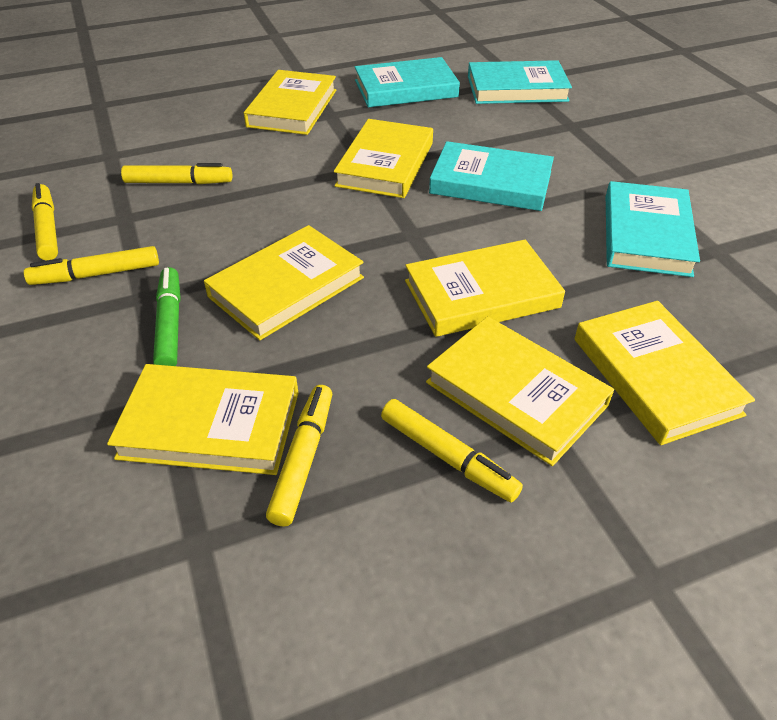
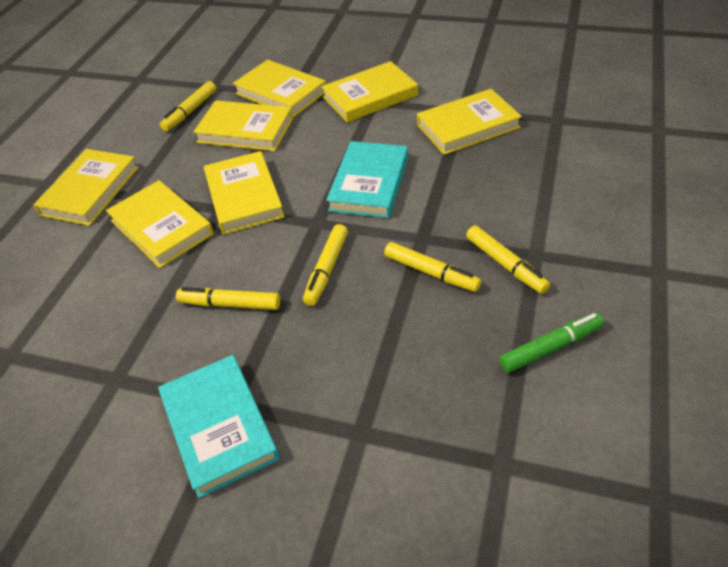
turquoise book: [355,57,460,107] [429,141,554,211] [468,60,572,104] [606,181,700,277] = 4 -> [158,355,280,498] [326,141,408,218] = 2

